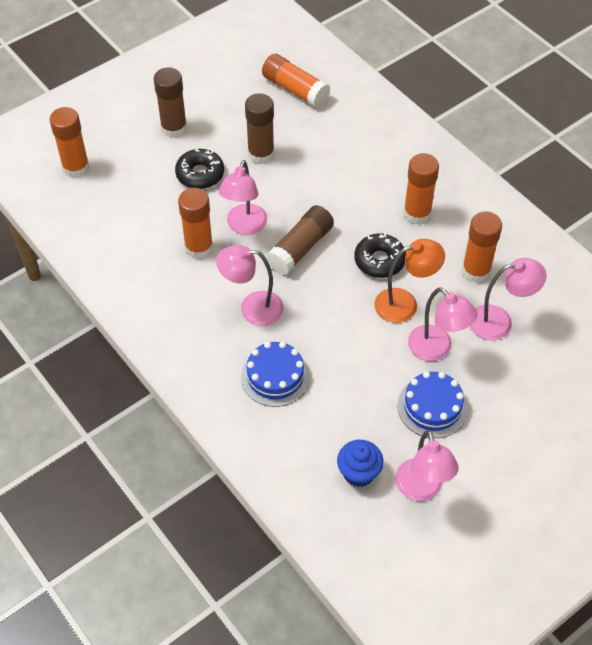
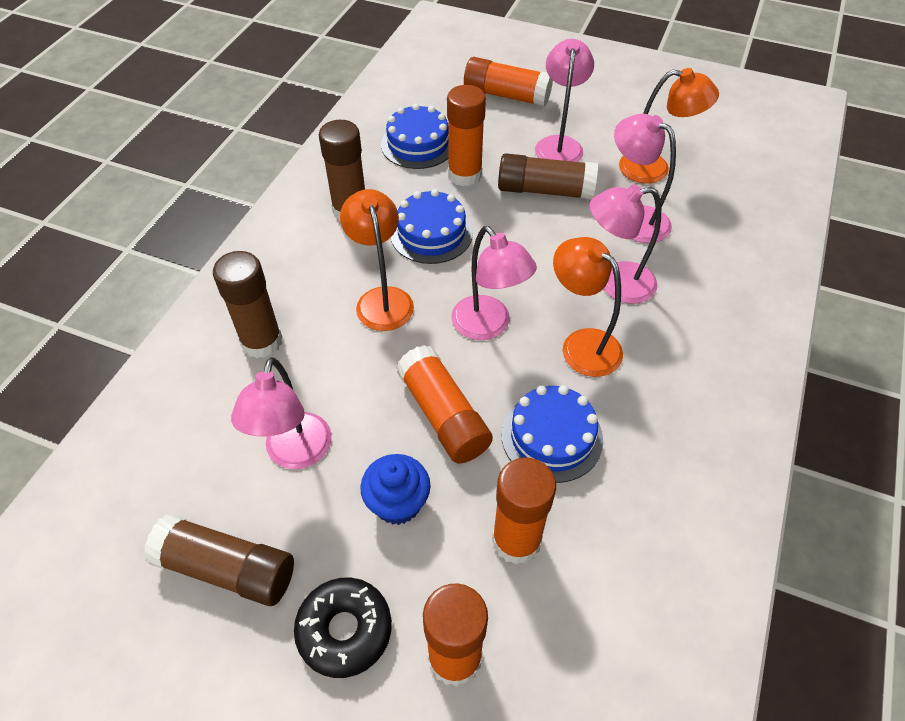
black donut: [175,148,224,189] [354,233,406,278] = 2 -> [294,578,392,678] = 1
blue cake: [241,341,310,407] [397,371,468,438] = 2 -> [381,104,449,169] [391,189,473,264] [501,385,603,483] = 3
brown glue stick: [154,67,187,138] [245,93,274,164] [266,205,334,275] = 3 -> [144,514,294,606] [213,251,282,358] [319,120,365,221] [498,153,598,200] = 4
orange lamp: [374,239,445,323] = 1 -> [340,189,414,331] [553,237,623,377] [619,68,719,183] = 3

